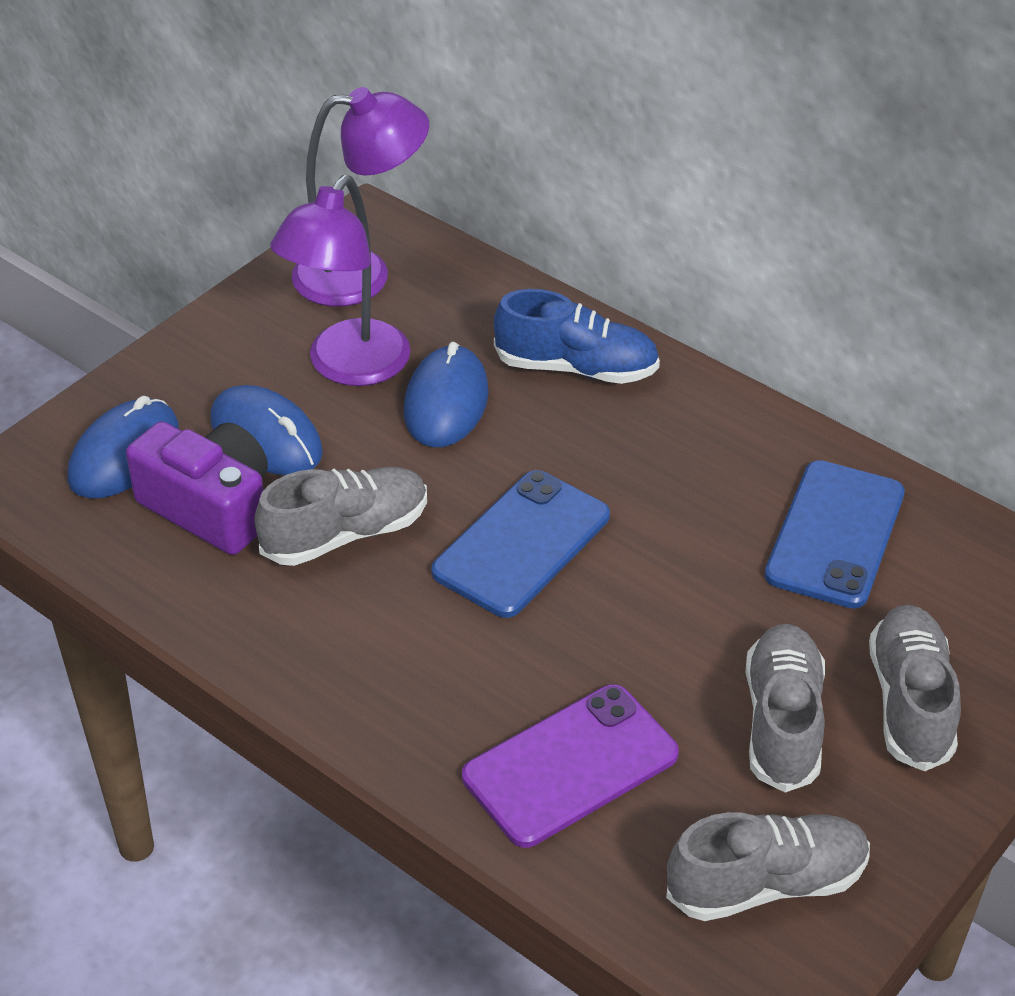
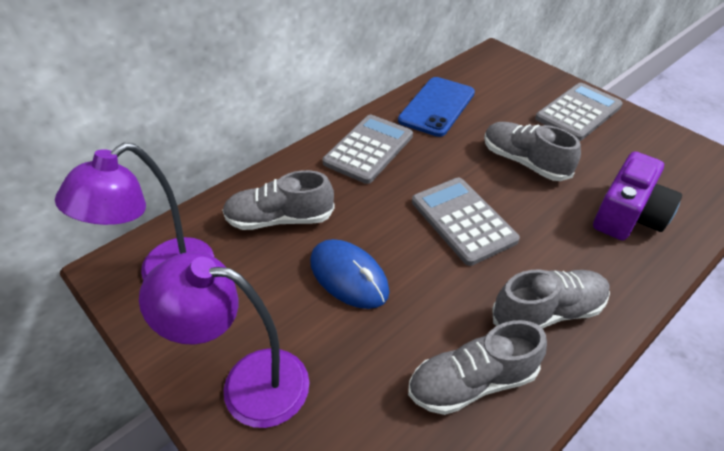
blue mouse: [68,396,179,499] [211,385,323,475] [404,342,489,447] = 3 -> [310,239,389,309] = 1
blue phone: [432,470,610,618] [764,460,905,609] = 2 -> [398,77,475,137] = 1
blue shoe: [494,289,660,384] = 1 -> none = 0
grey calculator: none = 0 -> [323,115,413,184] [412,178,520,266] [535,83,623,141] = 3
purple phone: [462,684,679,848] = 1 -> none = 0

